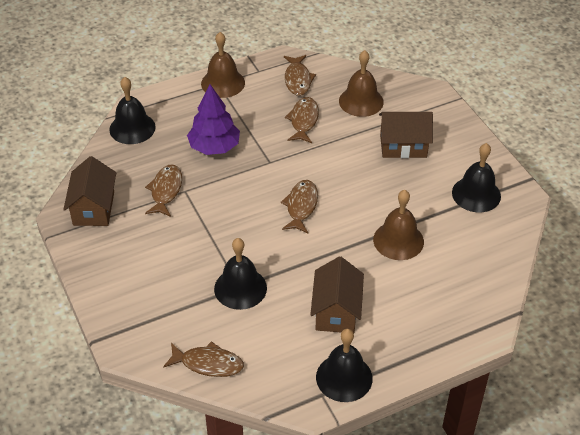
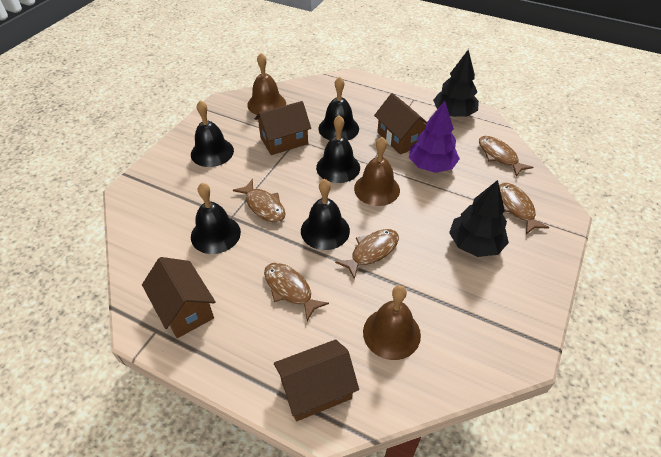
black bell: [109,77,156,144] [214,238,267,310] [316,329,373,402] [452,143,501,212] = 4 -> [191,100,234,167] [191,183,241,254] [301,179,350,250] [316,115,360,183] [319,77,359,140] = 5
black tree: none = 0 -> [433,50,479,117] [449,180,509,257] = 2
brown house: [63,156,116,226] [310,256,364,333] [379,112,433,158] = 3 -> [142,257,216,338] [255,101,311,155] [274,340,359,421] [374,93,427,155] = 4

